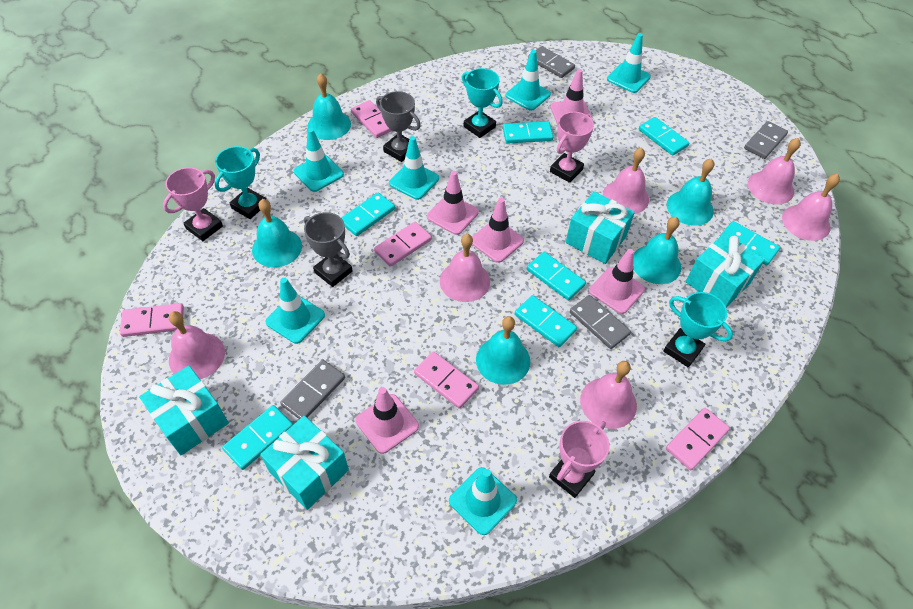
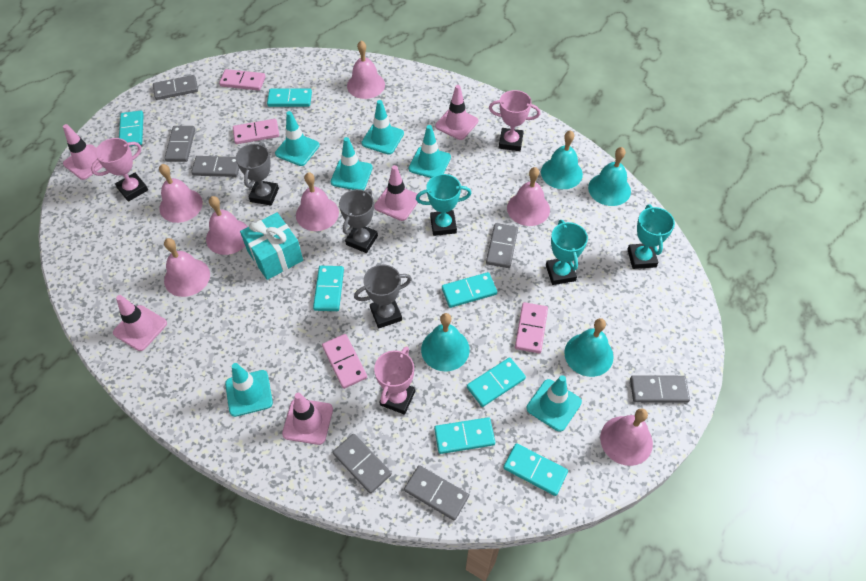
grey domino: [280,360,345,419] [528,46,575,78] [570,295,631,349] [744,121,788,159] = 4 -> [153,75,198,100] [164,126,195,162] [191,156,239,177] [333,434,392,494] [404,465,469,521] [486,223,518,268] [630,375,690,403] = 7
grey trophy: [304,212,352,287] [376,91,421,162] = 2 -> [236,142,279,206] [339,189,378,253] [354,264,412,328] = 3
pink bell: [169,311,225,379] [440,234,490,302] [580,361,637,429] [603,147,649,214] [748,138,801,205] [782,174,840,241] = 6 -> [159,164,203,223] [164,238,210,297] [206,196,248,255] [296,172,339,231] [347,41,385,99] [507,167,550,226] [600,408,653,466] = 7
pink domino: [120,303,184,337] [351,100,393,138] [374,222,432,267] [414,352,479,409] [666,408,730,470] = 5 -> [219,69,266,91] [233,119,279,144] [322,334,367,389] [515,302,548,353] = 4
turquoise bell: [252,199,302,267] [308,73,351,140] [476,316,530,385] [633,217,681,284] [667,158,714,226] = 5 -> [421,313,470,371] [541,130,583,189] [564,318,614,377] [588,147,631,206] = 4
turquoise gift: [139,366,229,455] [260,416,349,510] [566,191,635,264] [686,233,765,308] = 4 -> [240,212,303,280] = 1

